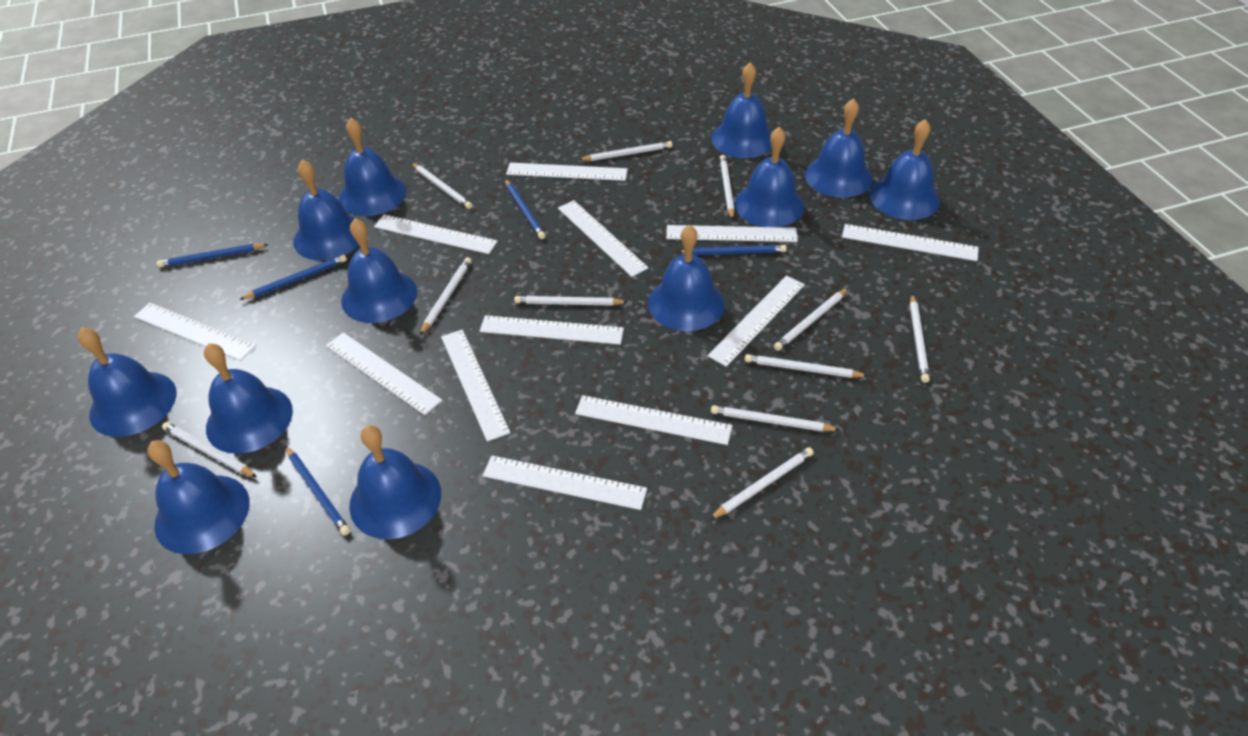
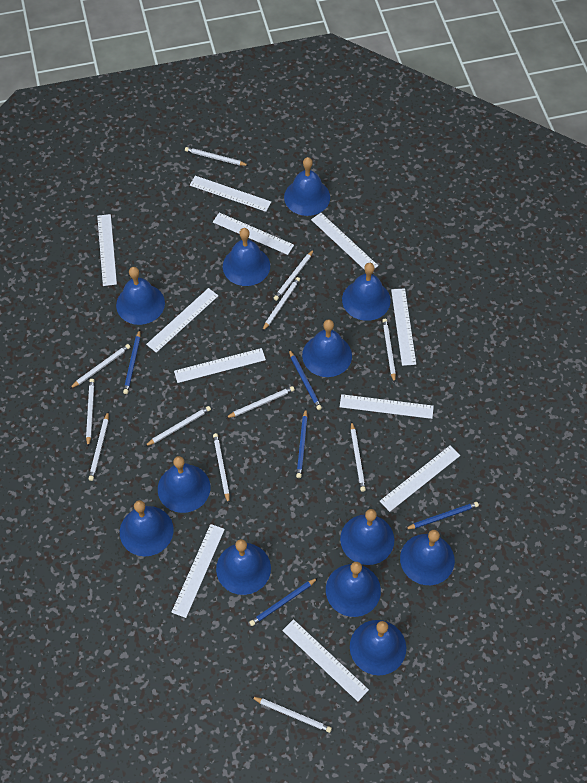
white pencil: [162,422,257,477] [411,163,472,209] [420,257,472,335] [514,296,627,306] [579,141,672,161] [709,447,814,520] [711,405,840,431] [720,155,735,220] [745,354,868,378] [774,288,848,351] [910,294,930,383] = 11 -> [70,344,130,389] [86,379,95,446] [88,412,109,481] [144,406,211,447] [185,147,249,166] [213,433,230,504] [226,386,295,418] [252,697,332,733] [262,277,300,331] [274,250,314,301] [351,421,366,492] [382,319,396,383] = 12
white ruler: [134,303,256,361] [326,332,442,415] [374,214,498,254] [441,330,510,442] [480,315,624,345] [483,455,647,510] [506,163,628,181] [558,200,649,277] [575,395,732,445] [666,225,798,242] [707,275,805,367] [842,224,979,261] = 12 -> [97,214,117,286] [146,288,218,353] [171,524,225,618] [174,348,266,383] [190,176,271,212] [213,213,294,255] [282,619,369,702] [311,213,378,269] [340,394,434,419] [380,445,460,512] [391,288,416,366] = 11

